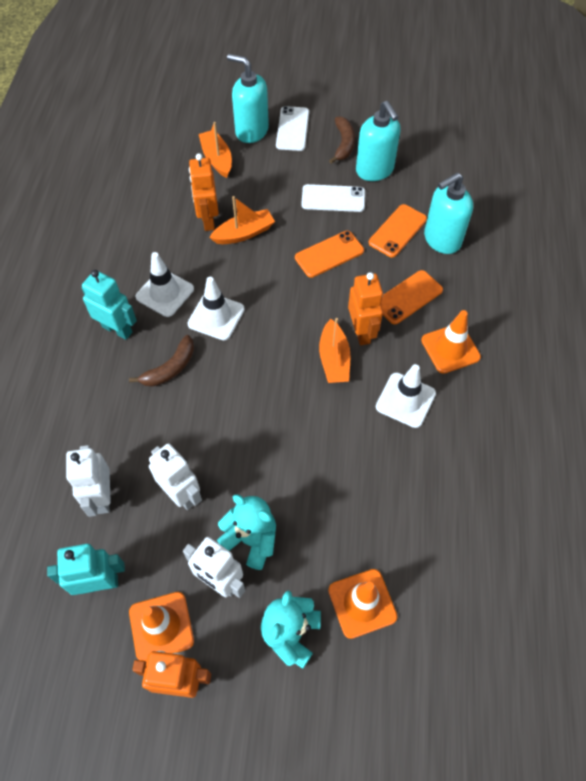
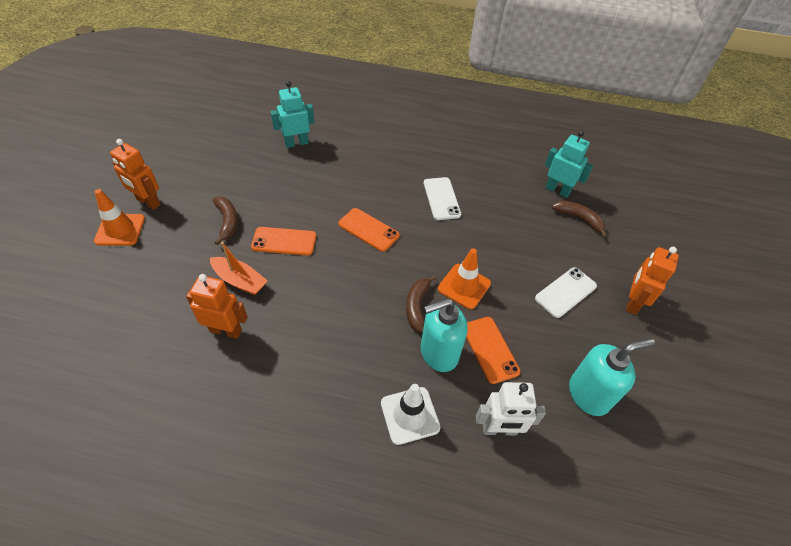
brown banana: [129,335,194,387] [329,116,355,164] = 2 -> [213,196,238,245] [406,275,437,333] [552,200,607,238] = 3
orange boat: [199,122,232,178] [209,196,275,244] [319,318,350,383] = 3 -> [210,242,268,295] = 1
orange traffic cone: [129,592,194,662] [328,569,398,639] [421,310,481,374] = 3 -> [94,189,145,246] [438,248,491,309] = 2
turquoise soap dispenser: [227,54,269,143] [356,101,401,181] [424,173,473,254] = 3 -> [421,298,467,372] [569,338,655,416] = 2
turquoise teddy bear: [217,494,276,570] [261,591,321,669] = 2 -> none = 0
white robot: [66,445,111,517] [149,443,202,510] [183,537,245,598] = 3 -> [476,382,546,436] = 1
white traffic cone: [136,252,194,317] [188,277,245,340] [376,364,436,428] = 3 -> [381,384,441,445] = 1

